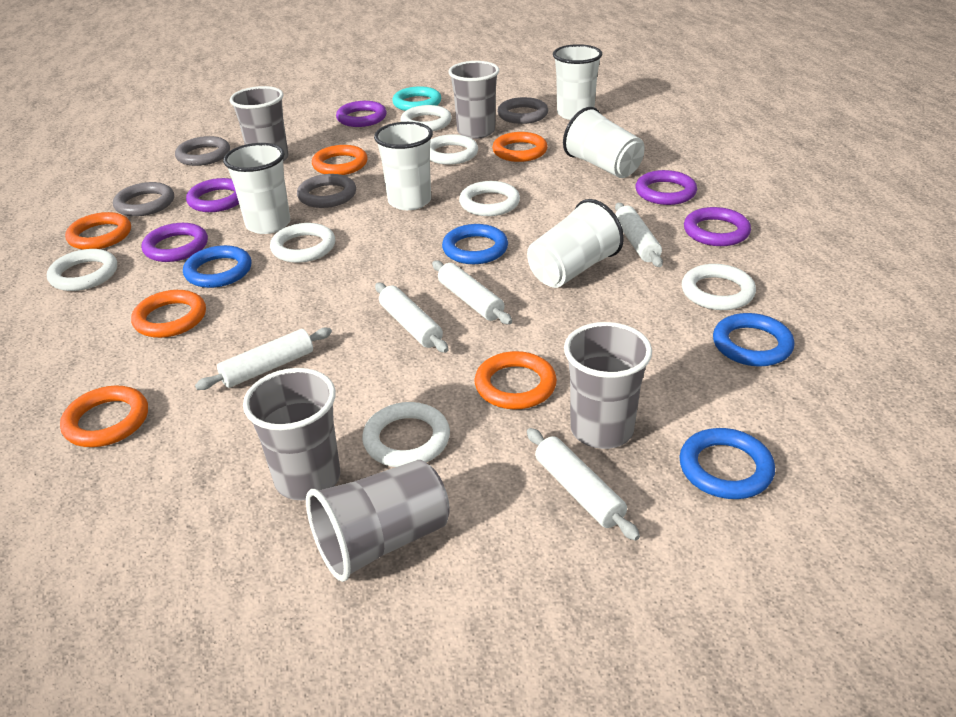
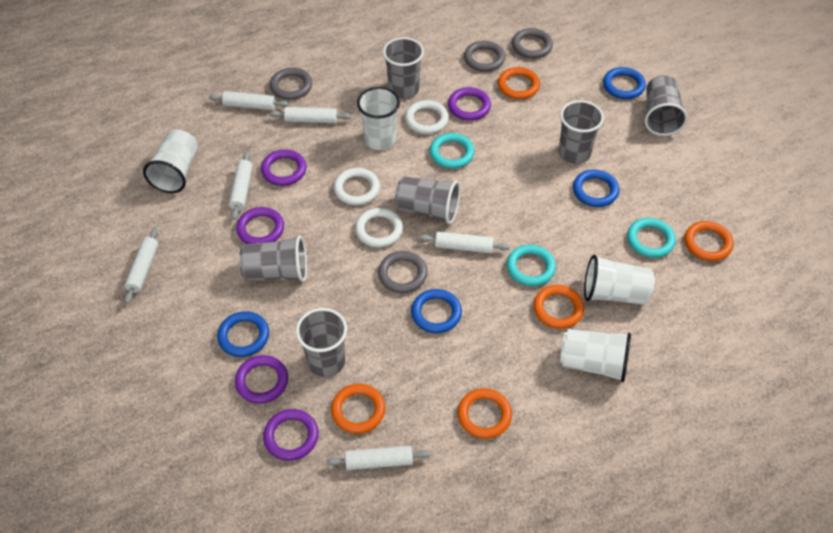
grey cup: [230,86,289,162] [243,368,340,500] [306,460,450,582] [448,61,499,139] [564,322,652,449] = 5 -> [239,236,307,282] [296,308,347,378] [383,37,424,99] [395,176,460,224] [559,100,604,164] [645,75,688,136] = 6
orange ring: [60,386,148,447] [65,212,131,250] [131,290,206,338] [312,145,368,175] [475,351,557,409] [492,132,548,162] = 6 -> [331,384,385,434] [457,388,512,439] [498,67,540,99] [533,285,584,329] [685,221,734,261] = 5
turquoise ring: [392,86,441,111] = 1 -> [430,133,475,169] [507,245,556,286] [627,218,676,258] = 3
white cup: [223,143,290,234] [374,122,433,210] [527,199,624,288] [553,44,602,120] [563,107,644,178] = 5 -> [143,129,198,193] [357,87,400,150] [560,329,631,382] [584,255,655,305] = 4
white ring: [47,249,117,291] [270,223,335,263] [362,402,450,467] [400,105,452,131] [430,134,478,165] [459,181,520,216] [682,264,756,310] = 7 -> [334,168,380,205] [355,208,403,248] [405,100,449,134] = 3
white rolling pin: [195,327,332,390] [375,283,448,353] [432,260,512,324] [527,428,640,541] [615,203,663,267] = 5 -> [124,228,158,303] [209,91,289,110] [229,152,253,220] [270,107,352,123] [326,446,431,470] [420,231,509,253] = 6

